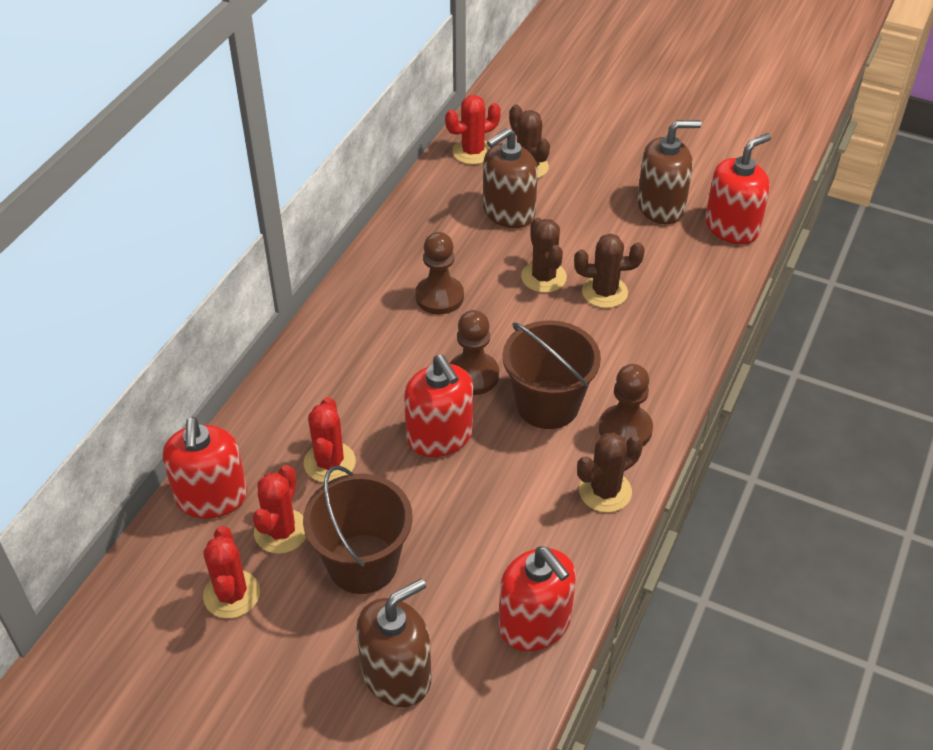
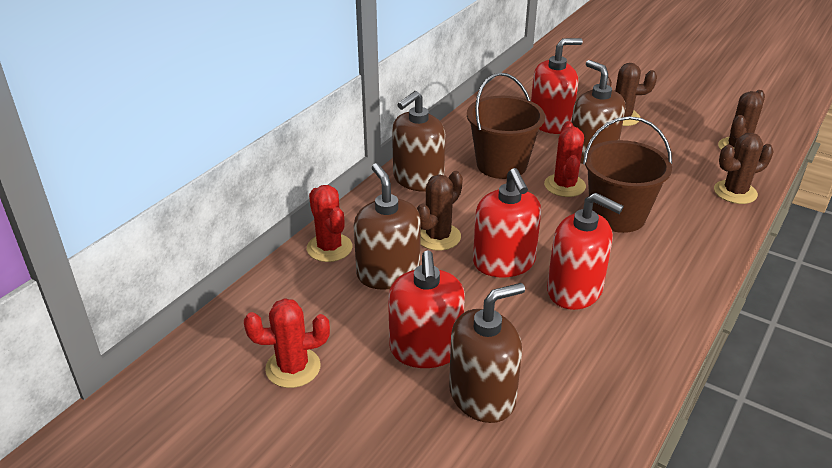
brown pawn: [415,232,464,314] [449,310,499,395] [599,364,653,446] = 3 -> none = 0
brown soap dispenser: [356,578,432,707] [483,128,538,228] [637,120,702,224] = 3 -> [354,163,421,290] [392,91,445,192] [449,283,525,423] [572,60,625,164] = 4
red cactus: [203,526,260,618] [253,465,306,554] [304,397,356,482] [445,95,501,165] = 4 -> [244,298,330,388] [307,185,353,262] [544,121,586,197] = 3

